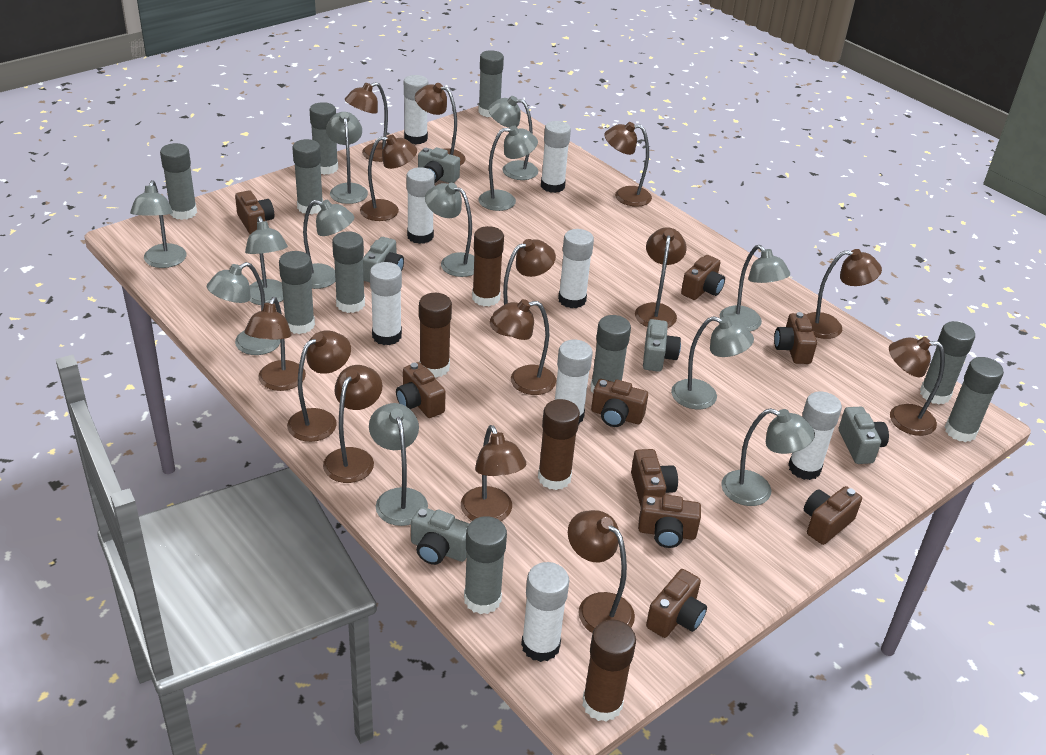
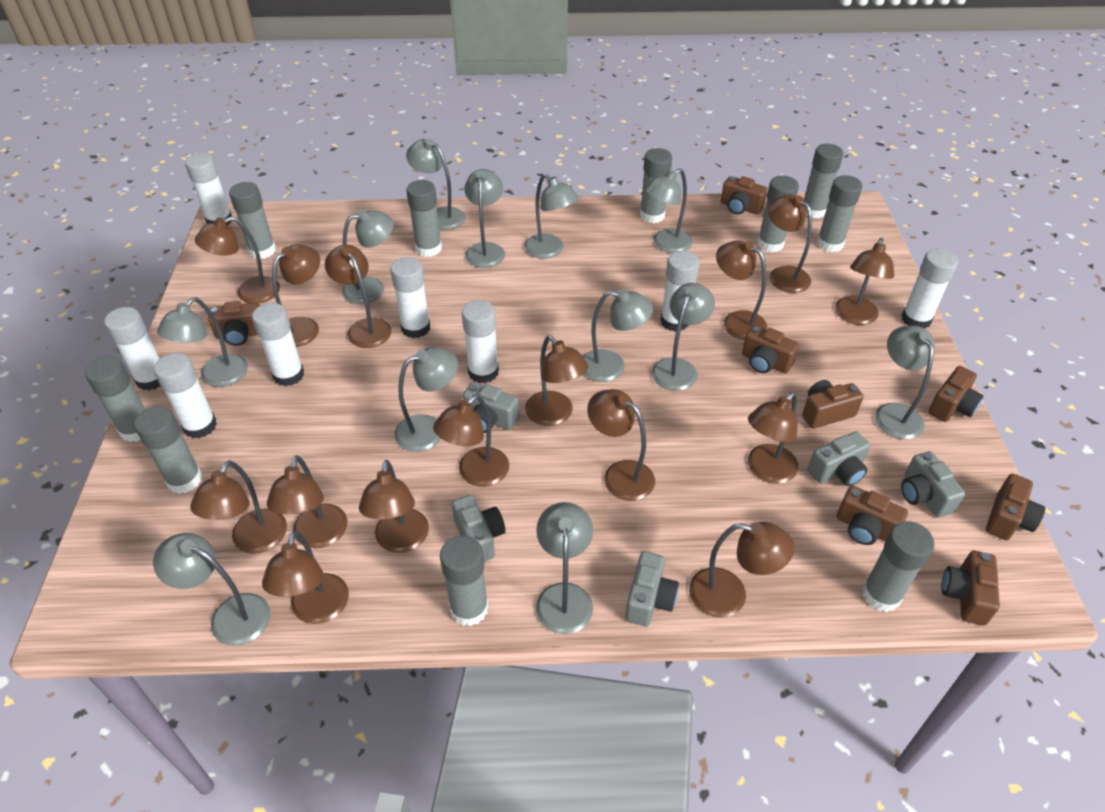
brown camera: [235,190,274,234] [396,362,446,418] [591,379,648,427] [631,449,678,507] [638,495,701,548] [646,569,707,638] [681,255,725,300] [774,312,817,364] [804,486,862,545] = 9 -> [208,301,260,346] [721,176,768,214] [742,325,799,373] [802,380,864,429] [836,485,908,545] [928,366,984,422] [941,551,1000,626] [986,474,1045,540] = 8
brown glue stick: [419,293,452,378] [472,226,504,306] [538,399,580,490] [582,619,636,722] = 4 -> none = 0
brown lamp: [244,297,306,391] [287,330,351,442] [323,365,382,483] [345,82,388,162] [360,135,417,221] [415,83,466,166] [461,425,526,521] [490,239,556,336] [492,299,556,395] [568,510,635,633] [604,122,652,207] [635,227,687,328] [806,249,882,339] [889,337,945,436] = 14 -> [190,460,287,554] [195,216,280,304] [262,530,349,624] [267,455,347,548] [272,244,320,347] [325,245,392,348] [359,460,429,553] [433,394,509,487] [525,335,589,426] [587,389,655,501] [689,522,794,618] [716,240,767,340] [748,392,798,484] [768,194,812,293] [835,238,894,325] = 15

